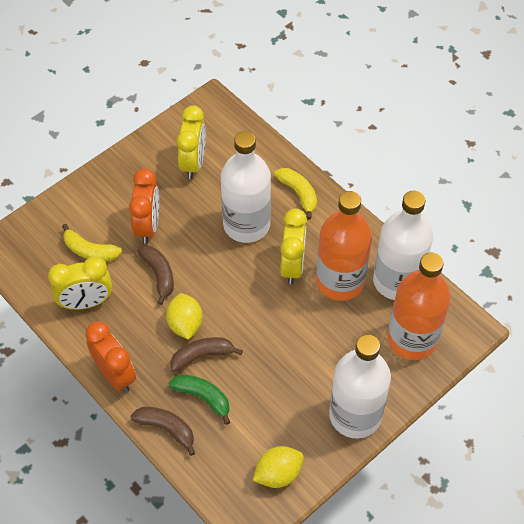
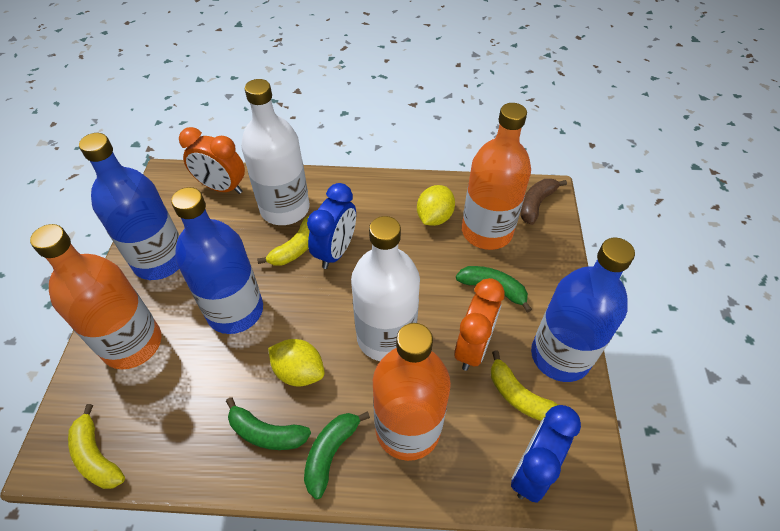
blue bottle: none = 0 -> [79,133,179,280] [171,187,263,334] [531,238,635,382] = 3
blue clock: none = 0 -> [307,183,356,269] [511,405,581,503] = 2
brown banana: [130,407,195,456] [137,246,174,305] [170,337,243,372] = 3 -> [520,179,567,225] = 1
green banana: [168,375,230,425] = 1 -> [226,397,311,450] [304,412,370,499] [456,266,532,313] = 3
orange bottle: [316,191,372,301] [387,253,451,360] = 2 -> [30,224,162,369] [373,323,451,461] [462,103,531,250] = 3
white bottle: [221,131,271,243] [329,334,391,439] [373,191,433,300] = 3 -> [241,79,310,225] [351,216,420,361] = 2
yellow banana: [62,224,122,261] [274,168,317,220] = 2 -> [68,404,125,489] [257,215,310,266] [491,350,558,421] = 3
yellow clock: [48,256,112,310] [177,105,206,179] [280,208,307,284] = 3 -> none = 0

